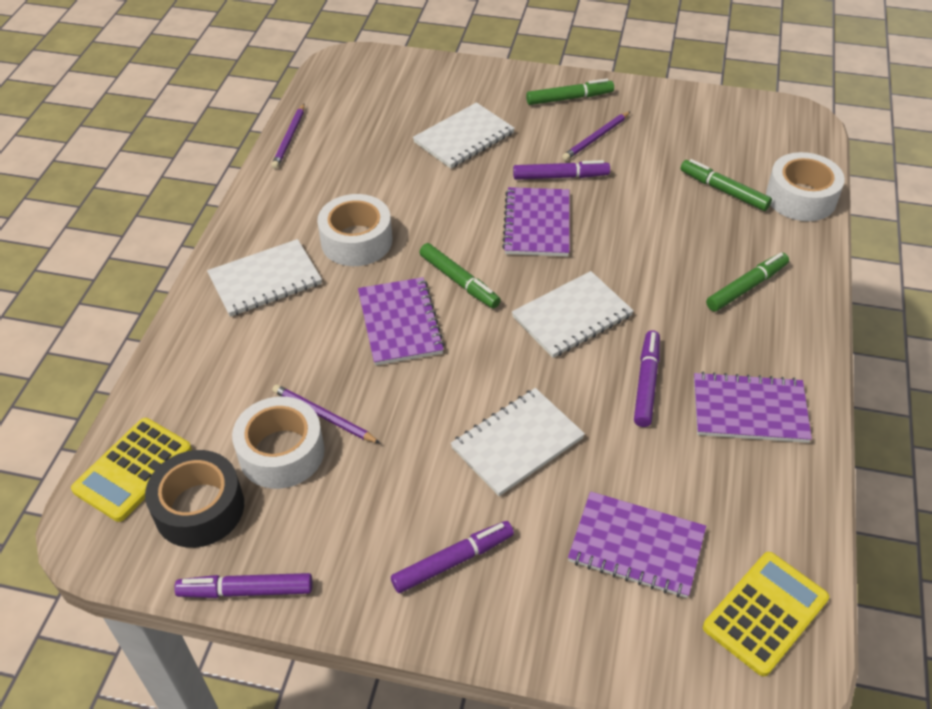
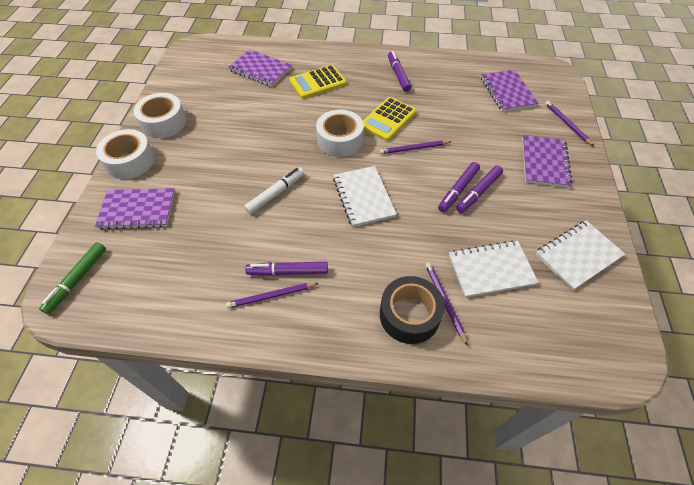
green marker: [419,243,501,308] [526,79,614,105] [680,159,772,211] [706,252,789,311] = 4 -> [39,242,106,314] = 1
purple pencil: [271,104,305,169] [272,384,380,443] [562,111,631,160] = 3 -> [226,283,319,308] [379,141,451,154] [425,263,468,346] [545,101,594,146] = 4
white marker: none = 0 -> [244,168,304,214] = 1
white notebook: [207,239,322,317] [413,102,515,169] [450,388,585,496] [512,271,634,358] = 4 -> [333,166,397,227] [449,240,539,298] [535,220,625,290] = 3

